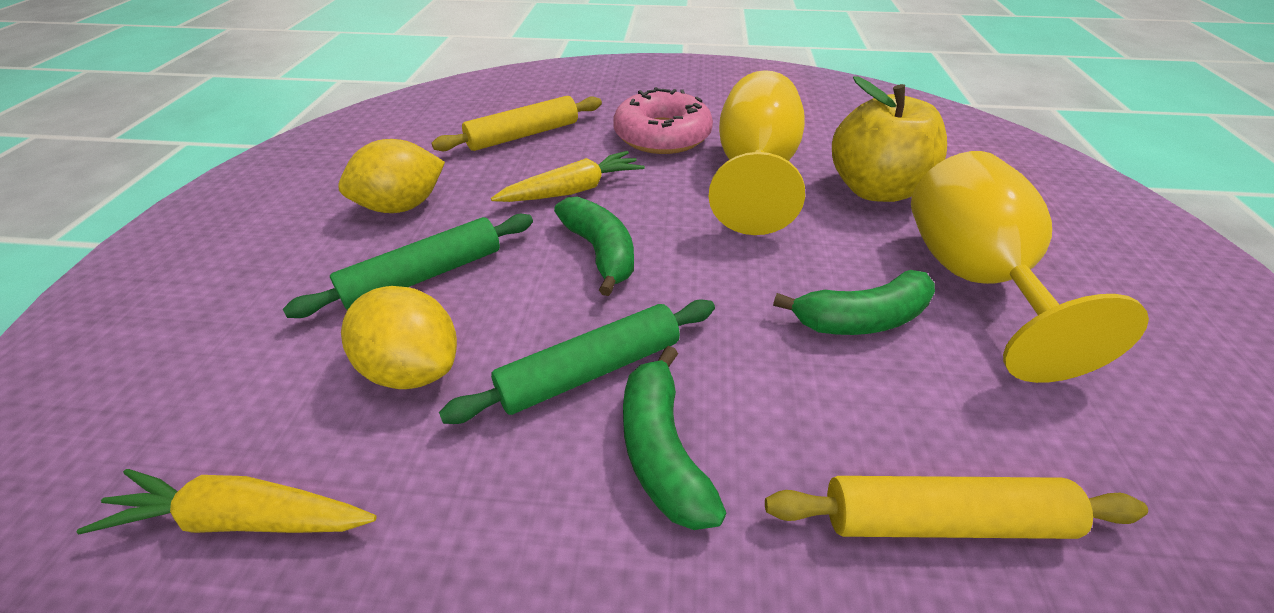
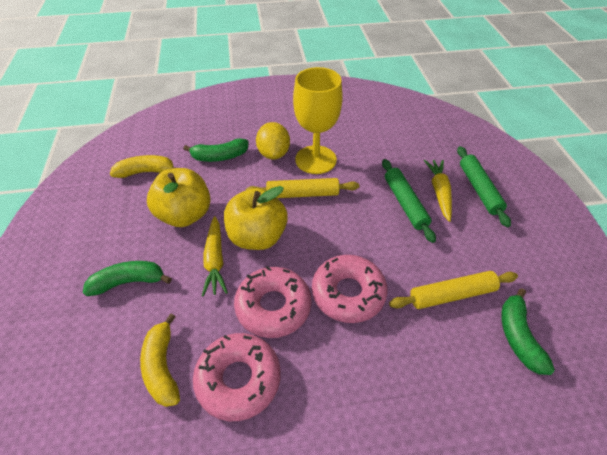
pink donut: [613,87,713,154] = 1 -> [193,333,281,421] [234,266,311,338] [312,255,388,323] = 3
yellow apple: [832,76,947,202] = 1 -> [147,168,211,227] [224,186,288,250] = 2
yellow banana: none = 0 -> [110,155,175,178] [140,313,180,407] = 2
yellow goblet: [708,70,805,235] [911,151,1149,383] = 2 -> [293,67,343,174] = 1
yellow lemon: [338,139,445,213] [341,286,457,389] = 2 -> [256,122,290,160] = 1

